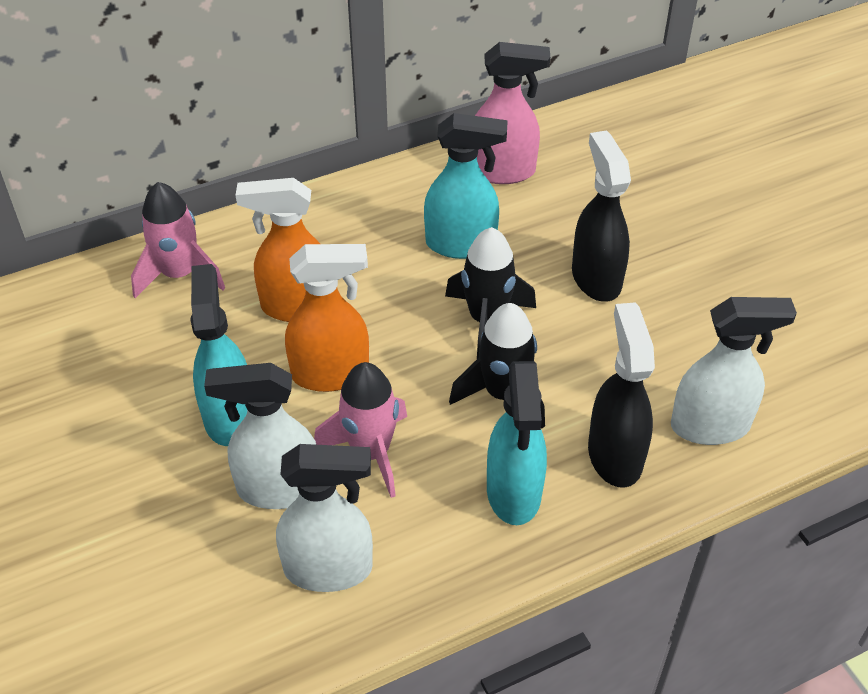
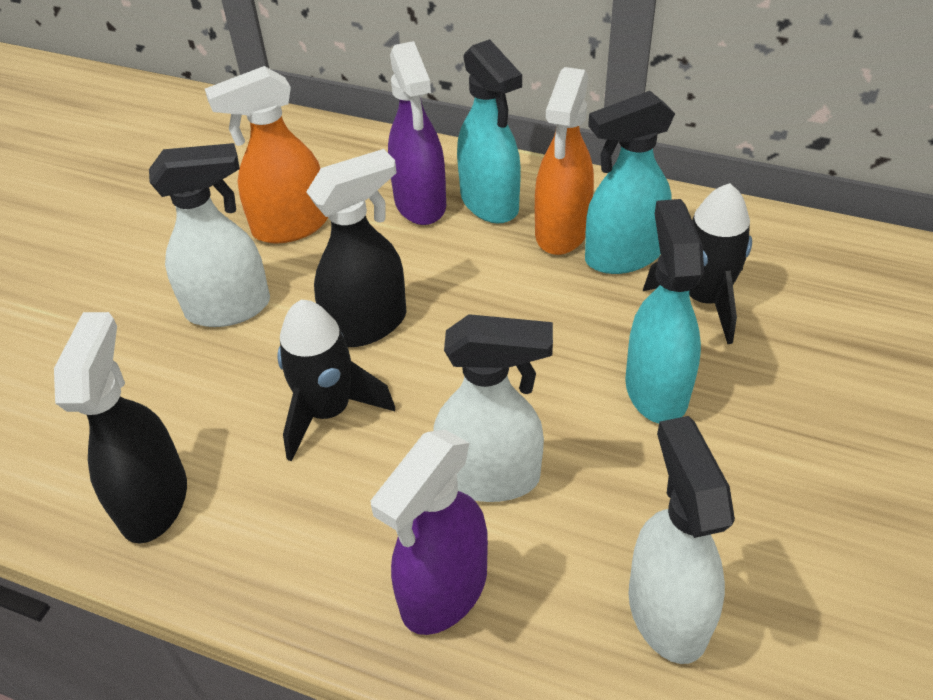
pink rocket: [131,182,225,298] [314,362,407,498] = 2 -> none = 0
pink spray bottle: [475,42,550,184] = 1 -> none = 0
purple spray bottle: none = 0 -> [371,430,488,635] [388,41,446,225] = 2

